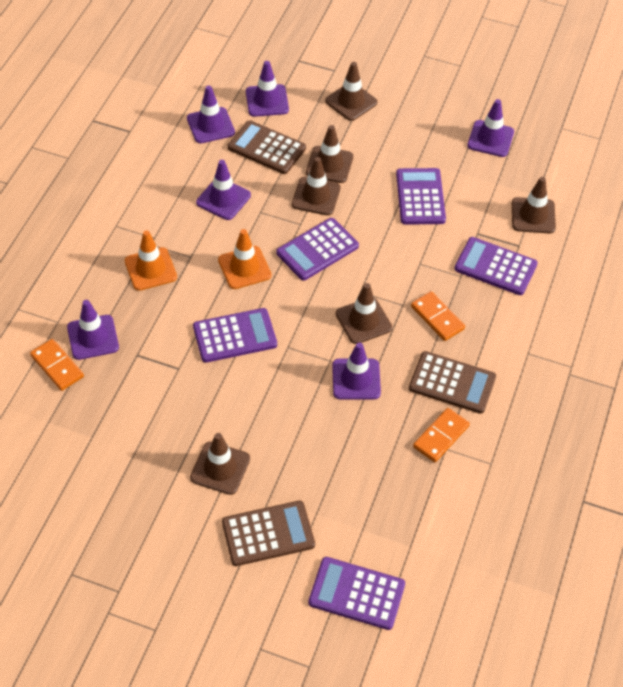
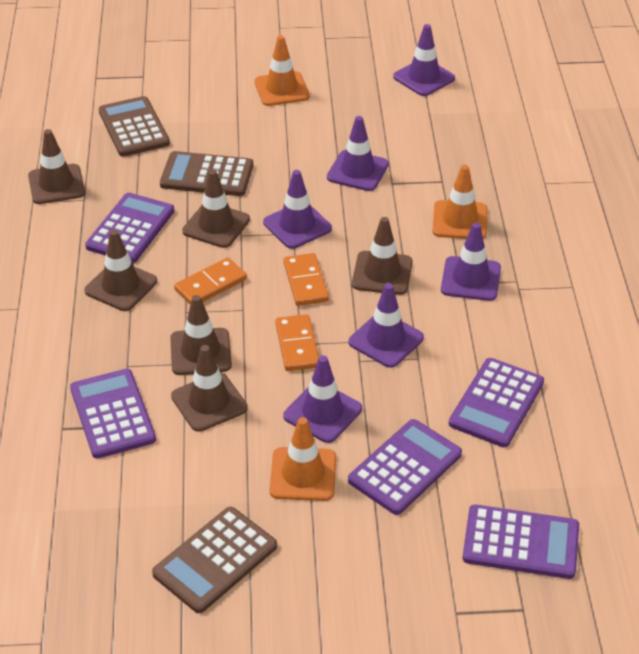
orange traffic cone: [125,230,177,291] [218,229,271,289] = 2 -> [255,35,310,106] [270,417,336,501] [432,165,488,239] = 3

